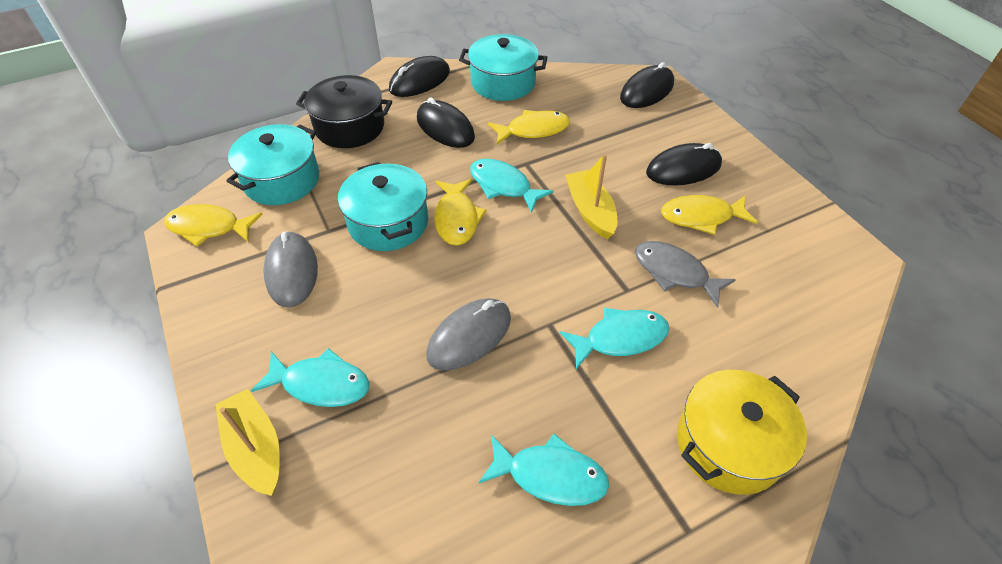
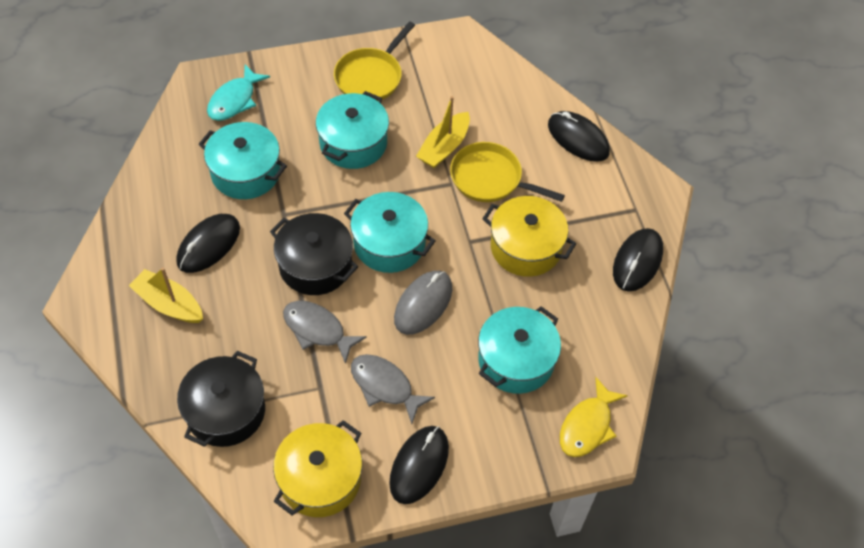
black pot: [296,75,392,148] = 1 -> [177,351,265,447] [270,213,358,295] = 2
grey fish: [635,241,736,308] = 1 -> [283,301,367,364] [351,354,435,424] = 2
grey mouse: [263,231,318,307] [426,298,511,371] = 2 -> [394,271,452,335] = 1
turquoise fish: [251,348,370,407] [470,159,554,213] [479,434,609,506] [560,308,670,369] = 4 -> [207,64,270,121] = 1
turquoise pot: [226,124,319,205] [338,162,428,251] [459,34,547,101] = 3 -> [199,122,287,199] [316,91,389,169] [344,192,435,273] [478,306,561,394] = 4
yellow fish: [164,204,263,247] [434,179,487,246] [488,110,570,145] [661,195,758,235] = 4 -> [560,377,628,457] = 1
yellow pan: none = 0 -> [334,21,415,101] [450,142,565,202] = 2
yellow pot: [677,370,807,495] = 1 -> [273,420,362,517] [482,196,576,277] = 2

